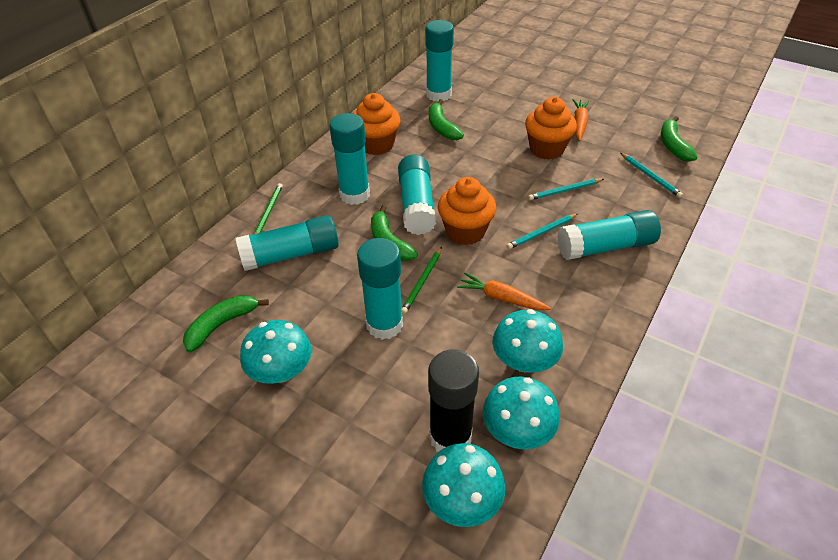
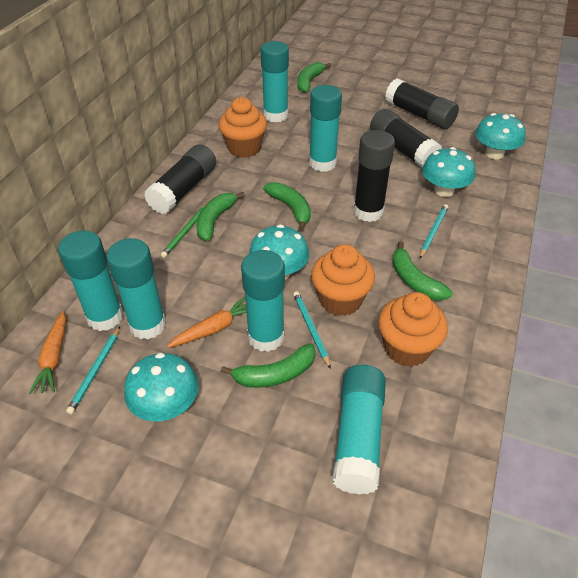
black glue stick: [428,349,479,452] = 1 -> [144,144,216,214] [353,130,395,222] [370,109,442,167] [385,78,459,129] = 4
green banana: [183,295,269,352] [371,205,418,261] [429,99,464,140] [661,116,698,162] = 4 -> [196,192,245,241] [221,343,316,388] [263,182,311,231] [297,62,331,93] [392,241,453,300] = 5
green pencil: [254,183,283,234] [402,247,442,314] = 2 -> [161,206,204,258] = 1

